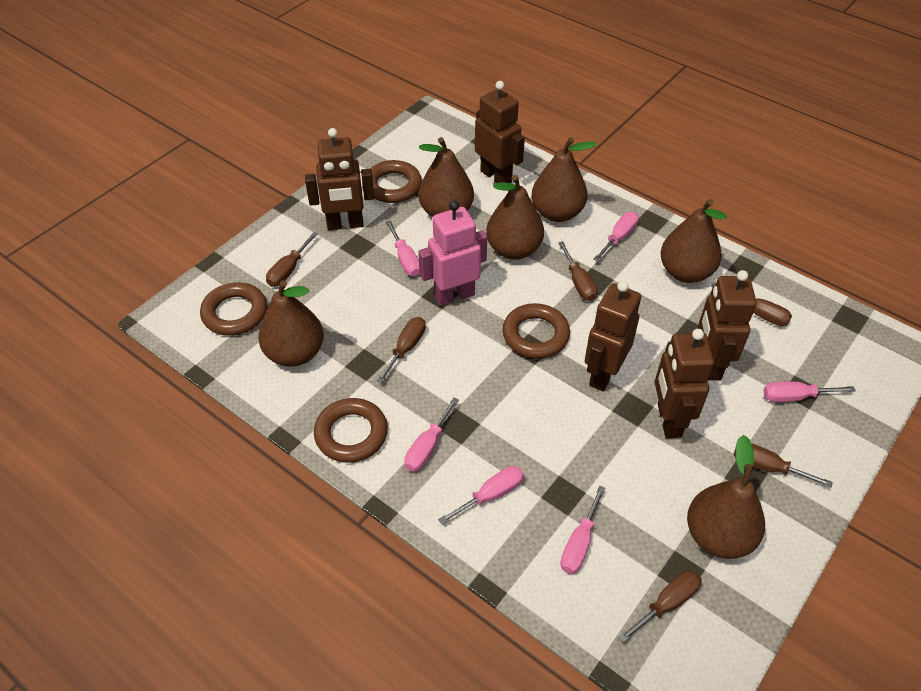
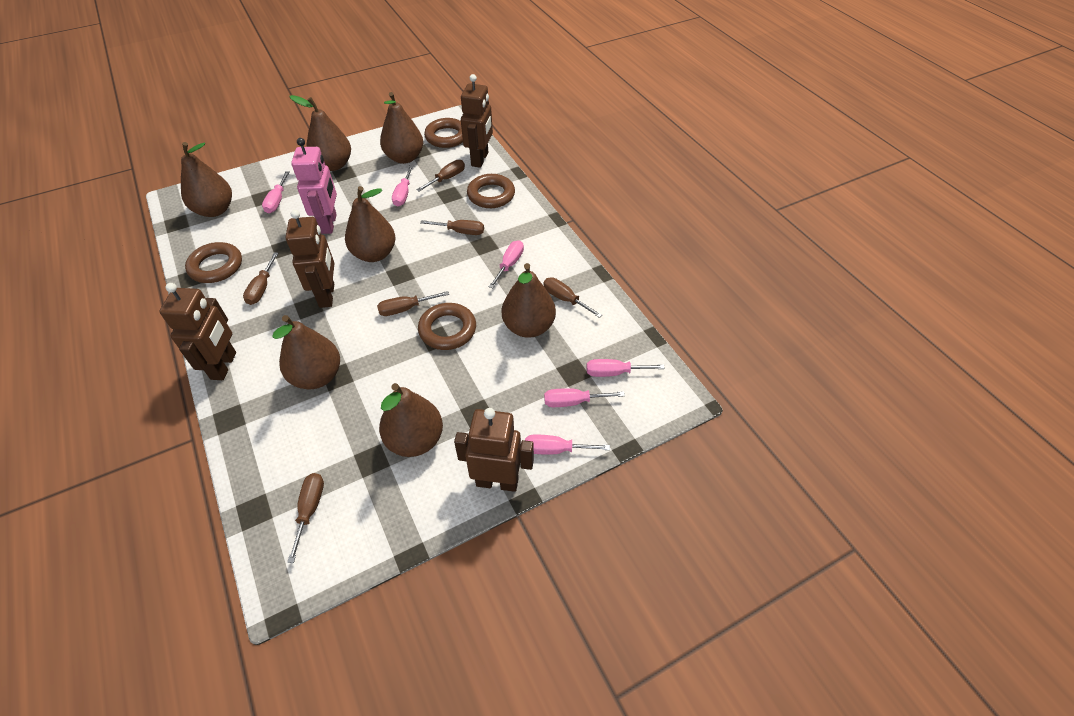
brown pear: [258,280,324,367] [418,137,474,217] [486,175,544,260] [532,137,596,222] [661,199,727,283] [687,435,765,559] = 6 -> [181,142,232,217] [272,315,340,389] [289,95,351,171] [345,186,396,262] [379,383,443,457] [380,92,423,164] [502,263,556,338] = 7
brown robot: [305,128,374,230] [475,81,525,183] [585,281,641,391] [655,329,714,438] [698,270,757,380] = 5 -> [159,283,236,380] [286,210,334,308] [454,408,534,492] [461,74,493,168] = 4

